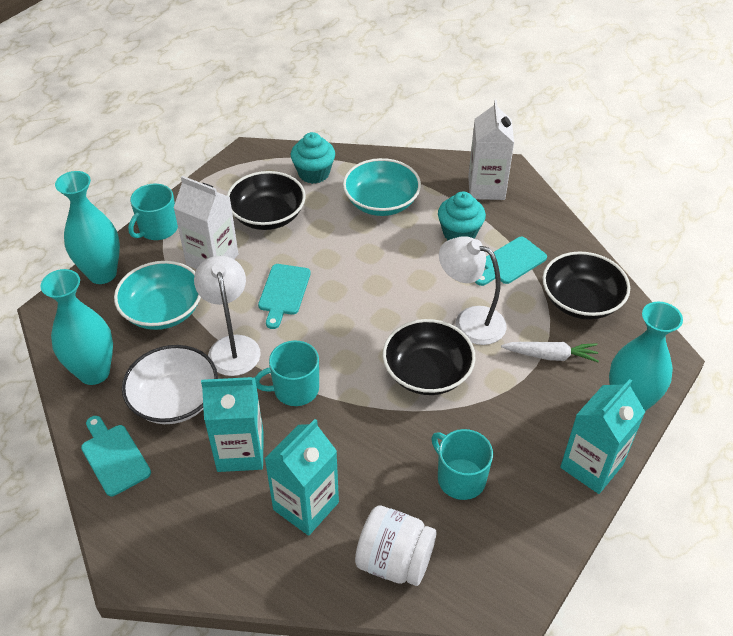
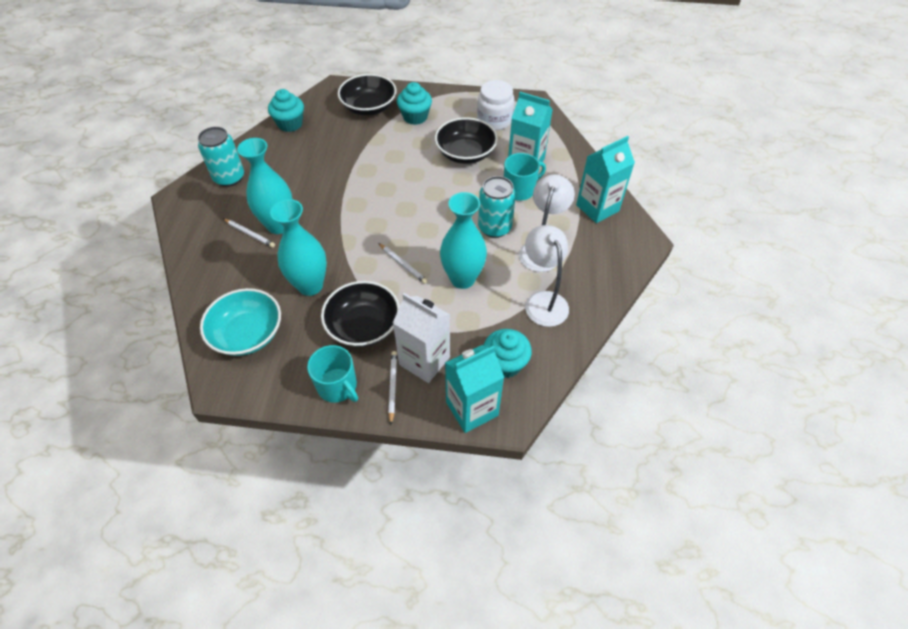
turquoise bowl: [114,261,201,330] [343,158,421,216] = 2 -> [200,288,281,356] = 1
turquoise can: none = 0 -> [198,127,244,187] [478,176,516,238] = 2
turquoise cupcake: [291,132,335,184] [438,191,486,240] = 2 -> [268,89,304,132] [397,82,432,125] [484,329,532,378] = 3
turquoise cutting board: [81,416,151,496] [258,264,311,329] [475,237,547,286] = 3 -> none = 0
turquoise mug: [128,184,178,240] [255,340,319,406] [431,429,493,500] = 3 -> [307,345,358,403] [504,153,546,201] = 2
white bowl: [122,345,218,424] = 1 -> none = 0
white carrot: [501,342,599,363] = 1 -> none = 0
white carton: [173,176,238,269] [468,100,514,200] = 2 -> [393,293,450,383] = 1
white pencil: none = 0 -> [223,219,275,248] [378,243,428,284] [388,351,397,424] = 3

